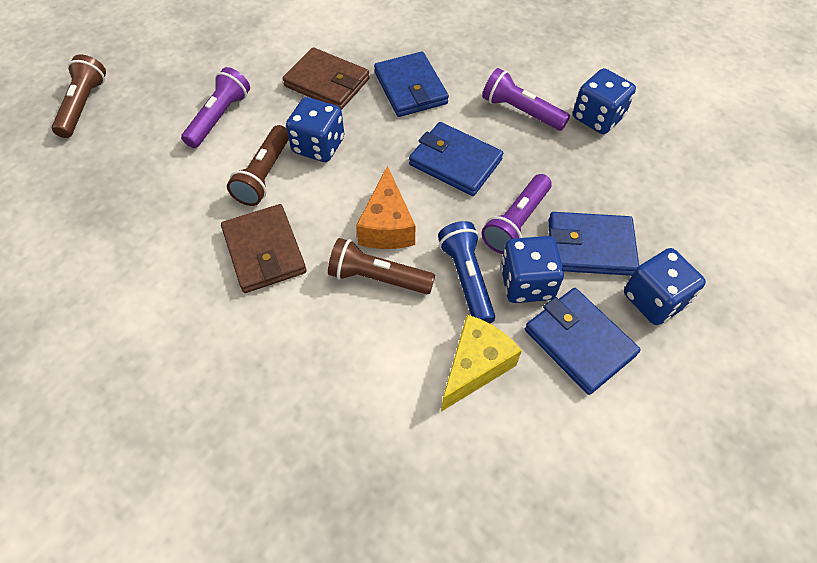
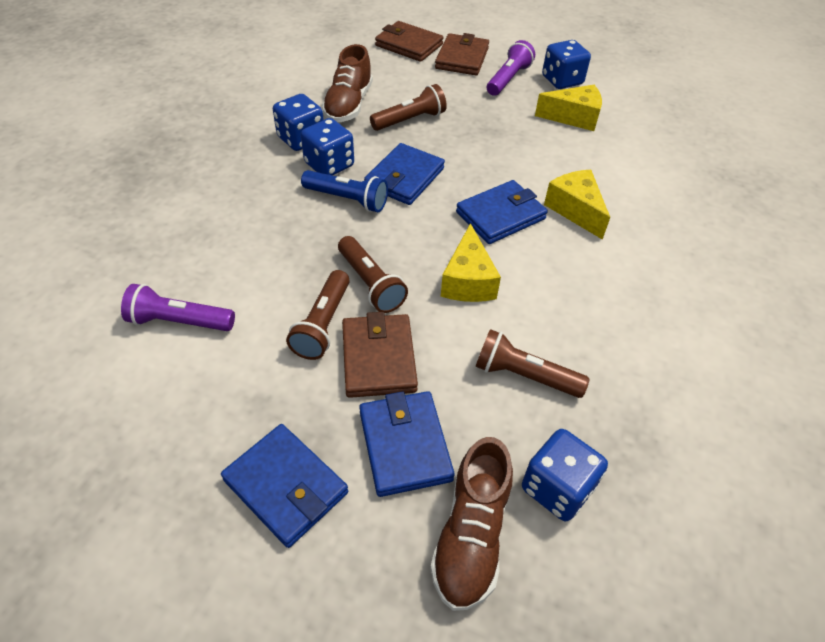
brown flashlight: [52,54,106,138] [227,125,289,206] [328,238,435,294] = 3 -> [286,270,350,360] [338,236,408,313] [370,84,447,131] [476,329,590,398] = 4
brown shoe: none = 0 -> [322,44,373,122] [430,437,513,611] = 2
brown wallet: [221,204,307,293] [282,47,370,110] = 2 -> [342,312,418,398] [375,21,444,62] [435,33,489,75] = 3
orange cheese: [356,165,415,249] = 1 -> none = 0
purple flashlight: [181,67,250,148] [482,68,570,131] [482,174,552,254] = 3 -> [121,284,235,331] [487,40,535,96] = 2
yellow cheese: [441,315,522,411] = 1 -> [441,223,501,302] [535,85,602,131] [544,170,610,240] = 3

